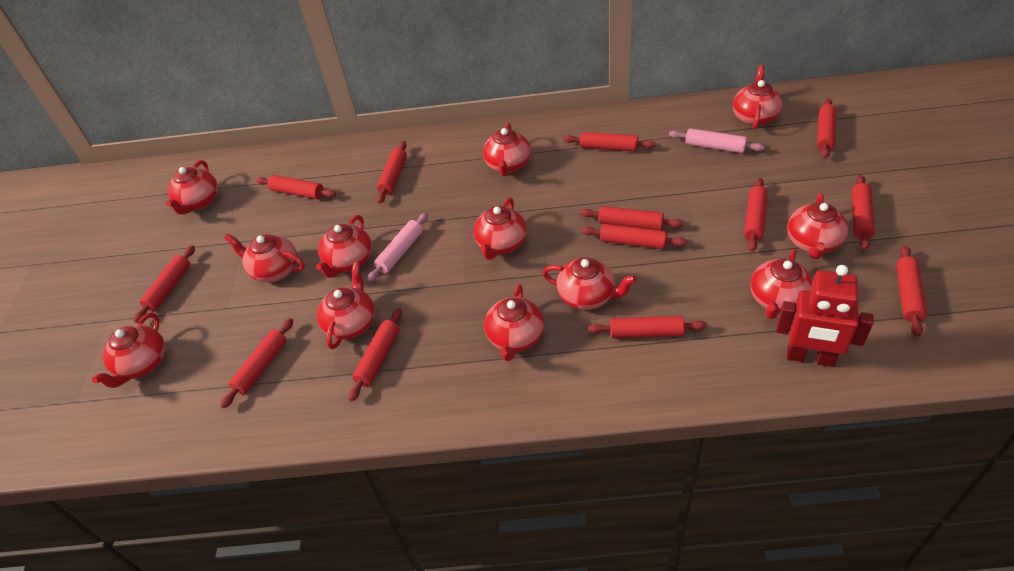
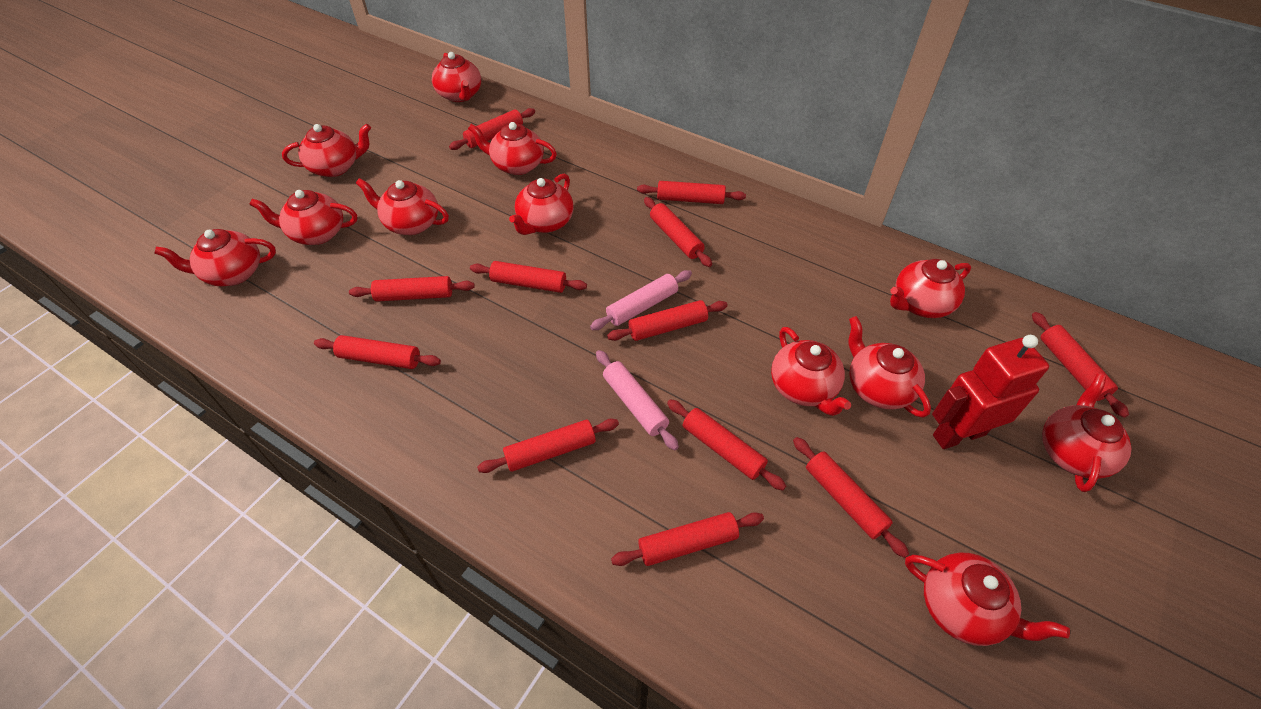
red rolling pin: [134,245,195,323] [220,318,293,409] [256,175,336,199] [349,308,402,402] [377,141,407,203] [563,132,656,151] [580,206,683,230] [581,224,687,249] [588,316,707,338] [744,178,768,252] [817,98,837,159] [852,175,875,250] [896,245,927,336] = 13 -> [314,335,441,369] [349,276,475,302] [449,108,535,150] [470,261,587,293] [477,419,619,473] [607,300,728,341] [611,512,764,566] [637,181,746,204] [644,197,712,267] [667,399,786,491] [793,437,909,558] [1032,312,1129,418] = 12

